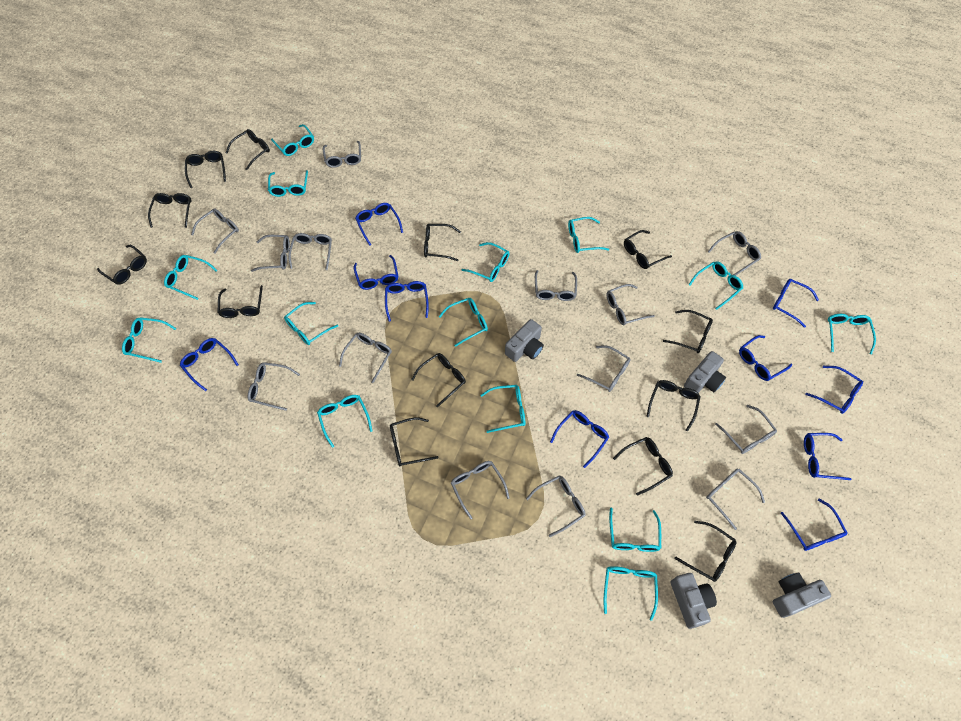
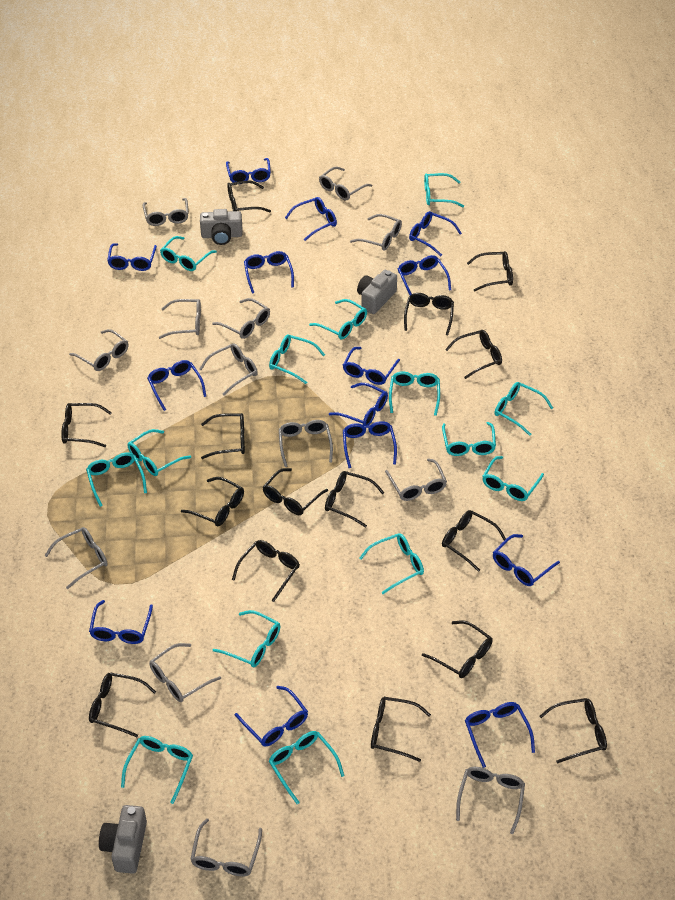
black glasses: [97,245,147,285] [148,193,192,228] [185,151,226,188] [218,285,263,318] [226,129,270,170] [390,417,438,466] [411,353,466,407] [424,224,461,261] [613,437,673,496] [624,230,672,269] [647,380,701,432] [663,310,713,353] [674,521,737,582] = 13 -> [61,403,112,447] [89,672,156,737] [181,477,244,526] [201,413,245,459] [227,181,271,212] [232,540,300,602] [263,468,328,515] [325,471,384,528] [371,697,431,762] [404,293,454,335] [422,621,493,678] [442,510,506,572] [445,330,502,379] [467,251,513,291] [539,698,607,764] = 15
blue glasses: [180,338,239,391] [354,255,398,290] [355,203,403,246] [385,281,429,321] [550,410,609,468] [739,335,792,381] [773,279,819,328] [781,498,848,551] [804,433,852,480] [805,366,863,414] = 10 -> [89,600,153,644] [107,243,157,271] [147,360,206,411] [226,158,271,183] [235,686,308,747] [244,251,294,294] [285,197,337,241] [329,383,388,426] [343,347,400,385] [343,421,397,468] [398,255,451,295] [409,211,462,256] [465,702,535,768] [493,534,560,586] = 14
grey camera: [505,319,544,362] [671,573,717,629] [684,351,726,393] [773,572,831,618] = 4 -> [99,805,147,874] [200,209,243,245] [357,270,397,314] = 3
grey glasses: [191,208,239,254] [248,362,300,411] [251,235,290,272] [288,233,332,270] [323,141,361,168] [339,333,392,383] [451,461,510,519] [526,475,586,537] [535,270,577,301] [577,345,631,392] [607,284,655,325] [706,469,765,530] [708,231,761,276] [715,405,777,454] = 14 -> [45,527,108,589] [69,329,129,371] [143,198,189,226] [149,643,221,702] [159,299,201,339] [190,818,262,876] [199,343,258,395] [212,298,270,339] [279,420,333,467] [319,166,372,200] [350,214,402,251] [385,458,447,501] [456,767,525,834] = 13

